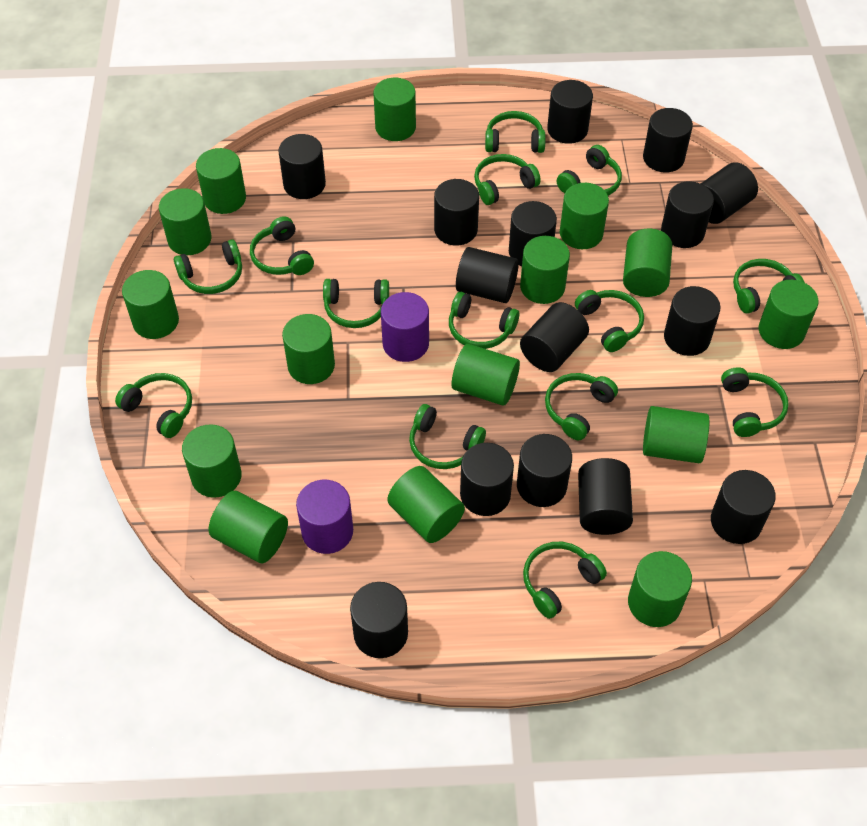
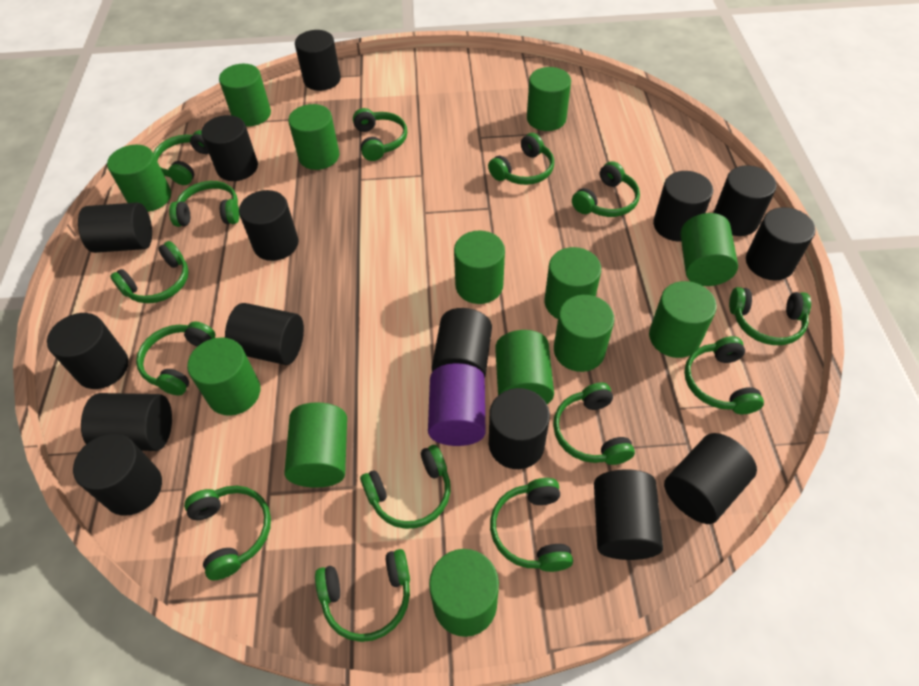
green cylinder: [122,270,179,339] [159,188,212,255] [182,424,242,498] [196,148,246,214] [209,491,288,563] [282,314,335,384] [374,78,416,141] [387,466,465,543] [452,344,520,406] [520,236,570,304] [560,183,609,249] [623,229,672,297] [628,551,692,627] [643,406,709,463] [759,280,818,349] = 15 -> [107,145,171,212] [187,337,261,416] [219,64,271,127] [284,402,347,488] [288,104,339,170] [429,549,499,637] [454,230,505,304] [495,330,554,404] [527,67,571,131] [544,247,601,319] [554,295,614,372] [649,281,717,358] [680,213,738,286] = 13
purple cylinder: [296,479,353,554] [381,292,429,362] = 2 -> [428,363,485,446] = 1

